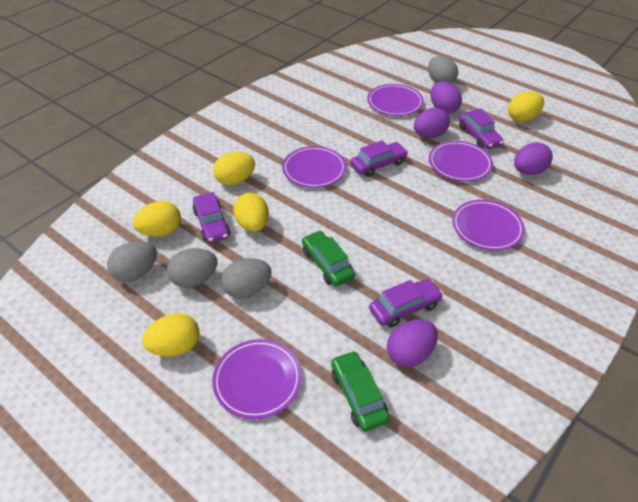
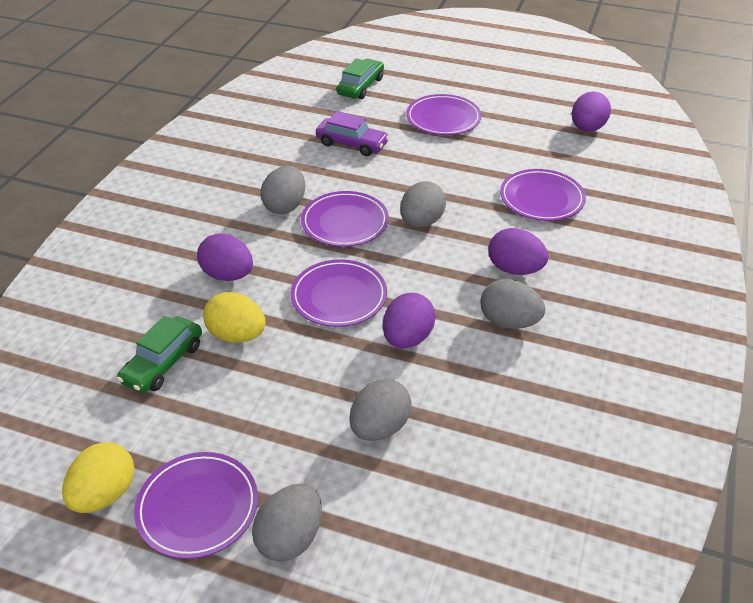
grey egg: [107,241,157,282] [167,248,218,288] [221,258,272,299] [428,56,458,84] = 4 -> [252,484,322,562] [260,166,305,214] [349,379,412,441] [400,181,446,228] [480,279,545,329] = 5
purple car: [193,192,230,243] [350,140,408,177] [369,279,443,328] [459,109,504,149] = 4 -> [316,111,389,156] = 1
yellow egg: [133,201,181,237] [142,313,200,357] [213,152,255,186] [233,193,269,232] [508,91,544,122] = 5 -> [62,442,134,513] [203,292,266,343] = 2

